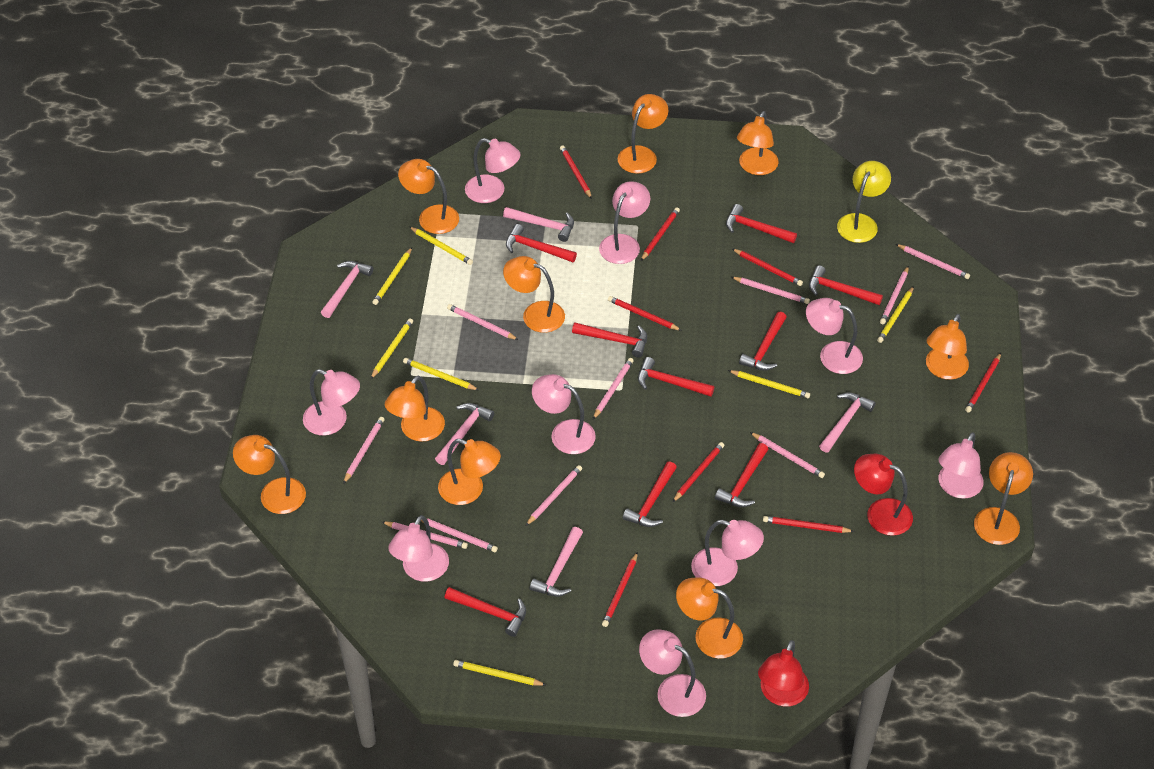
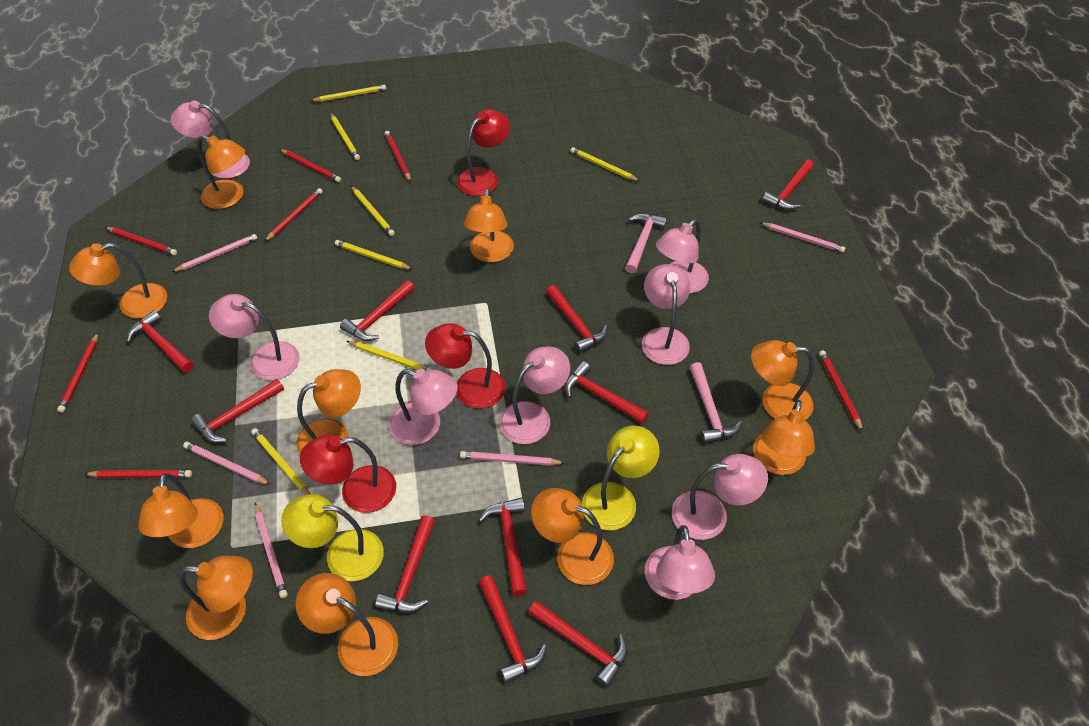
pink hammer: [321,261,374,318] [435,403,494,465] [503,207,574,242] [530,527,583,597] [819,392,876,453] = 5 -> [625,213,667,273] [689,362,742,444] = 2
pink lamp: [303,369,360,435] [388,515,449,582] [465,138,520,203] [532,374,596,454] [599,181,650,264] [639,629,706,717] [691,520,764,586] [806,298,863,374] [939,432,984,499] = 9 -> [171,101,250,179] [209,294,299,380] [389,369,458,445] [499,346,570,444] [642,264,690,365] [645,525,715,600] [656,219,709,294] [672,454,768,540] = 8
pink pencil: [343,417,385,484] [382,521,468,549] [416,517,498,552] [447,304,518,340] [526,465,582,526] [593,358,634,419] [732,277,810,304] [750,432,825,478] [880,266,909,324] [896,244,970,279] = 10 -> [172,234,257,272] [183,441,271,485] [254,503,288,598] [460,451,565,466] [760,222,846,253] = 5
red hammer: [444,587,526,637] [506,224,577,262] [572,322,647,358] [623,461,677,527] [638,357,714,397] [715,443,768,507] [726,204,797,243] [739,311,787,371] [809,265,883,305] = 9 -> [127,310,194,373] [191,379,284,443] [340,280,415,341] [375,516,435,613] [479,497,527,596] [479,575,547,684] [528,600,628,688] [546,285,608,353] [565,361,649,424] [762,159,814,210] = 10
red lamp: [758,640,809,706] [854,454,913,536] = 2 -> [300,435,396,513] [425,323,506,409] [457,109,510,196] = 3
red pencil: [560,145,592,199] [602,552,638,627] [608,296,682,331] [641,207,680,261] [673,442,724,502] [733,249,803,286] [763,516,854,533] [965,353,1001,413] = 8 -> [57,333,98,413] [85,470,192,478] [105,227,177,255] [264,188,323,242] [280,149,341,182] [385,131,411,182] [819,350,863,432] = 7
yellow lamp: [837,161,891,243] = 1 -> [281,494,384,581] [582,426,660,530] = 2

